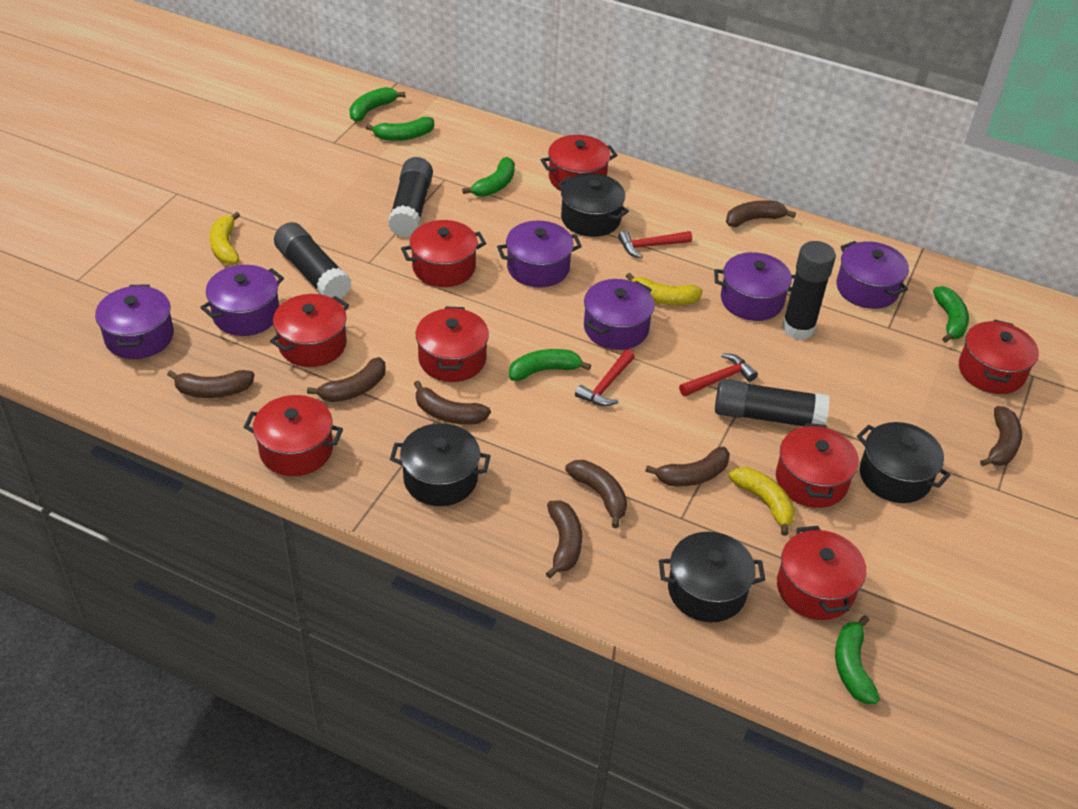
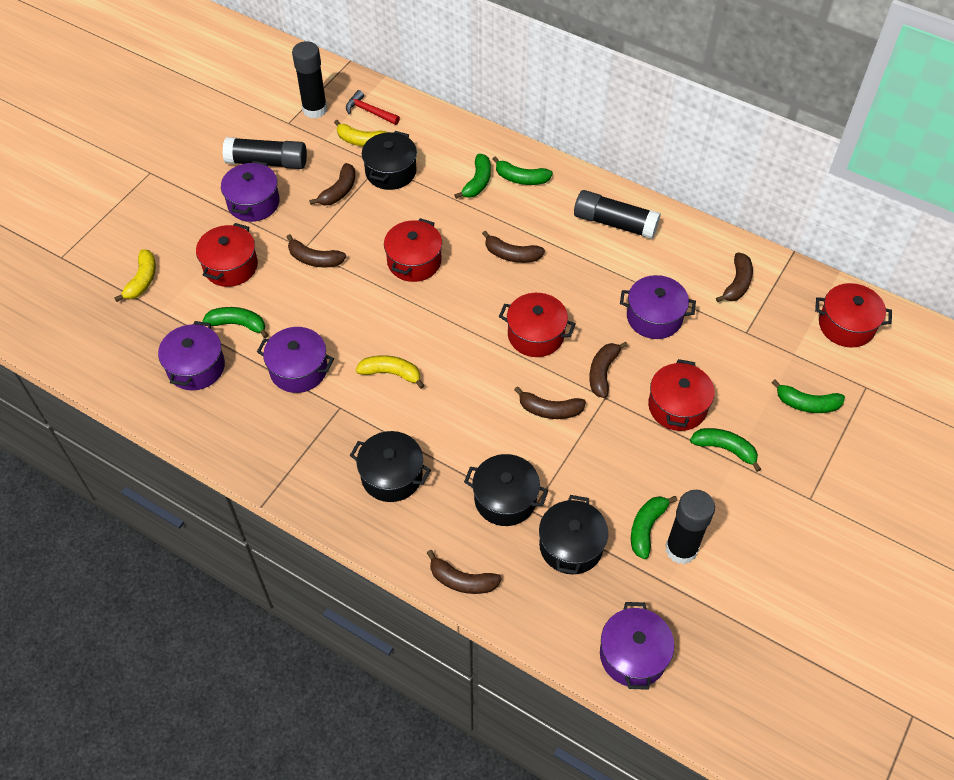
brown banana: [167,370,254,398] [307,357,385,402] [414,381,491,425] [546,500,582,578] [565,460,627,528] [645,447,730,487] [726,200,796,227] [980,406,1022,466] = 8 -> [287,234,346,267] [309,163,355,205] [427,550,502,594] [482,231,545,263] [514,386,586,419] [589,342,628,398] [716,252,753,302] = 7
purple pot: [95,284,174,359] [200,265,284,336] [497,220,582,288] [584,279,655,350] [714,252,795,321] [836,241,909,309] = 6 -> [158,321,225,391] [221,161,280,222] [257,327,334,393] [600,602,674,690] [620,275,696,339] = 5
red hammer: [575,349,635,407] [618,231,692,258] [679,353,758,397] = 3 -> [346,90,400,125] = 1
red pot: [243,395,343,476] [270,294,349,367] [401,220,486,287] [416,306,489,382] [541,135,617,191] [776,423,859,508] [777,526,866,620] [959,319,1039,394] = 8 -> [196,223,258,287] [384,218,442,282] [499,293,576,357] [648,359,715,431] [815,283,892,348] = 5

